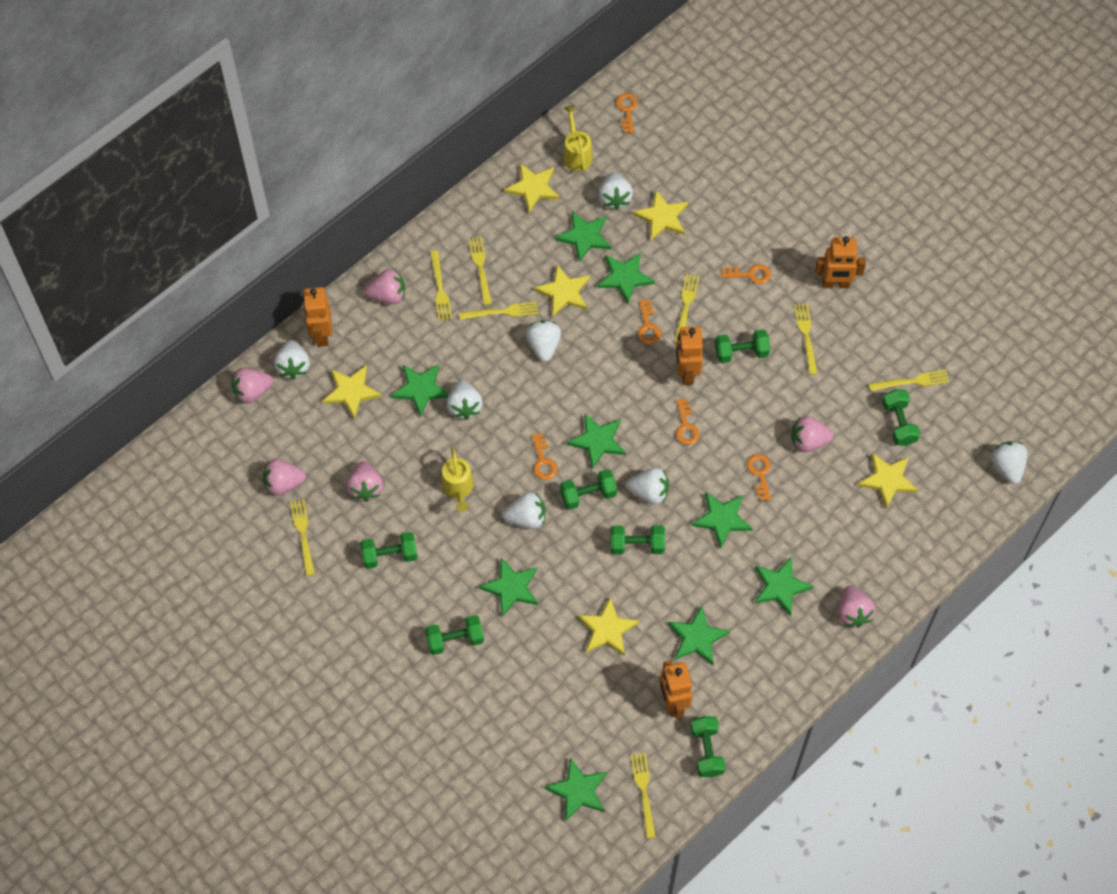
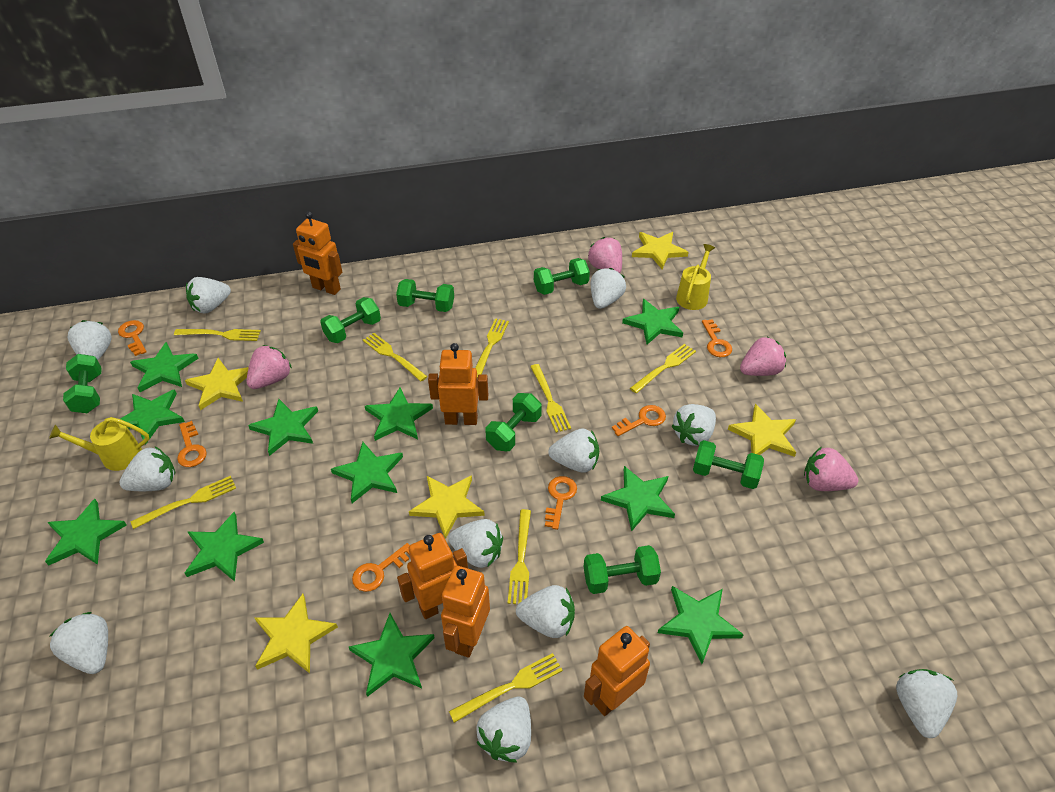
green star: [391,364,449,417] [479,558,538,616] [545,758,607,821] [555,211,611,262] [567,413,626,469] [597,253,655,303] [668,606,730,665] [692,492,753,549] [754,557,814,616] = 9 -> [45,499,127,566] [121,389,185,445] [130,342,199,392] [185,512,264,581] [248,399,318,456] [331,442,403,503] [349,613,435,697] [365,387,433,441] [601,466,675,531] [622,299,683,344] [658,586,744,664] = 11
orange robot: [303,287,332,347] [659,660,693,719] [676,327,703,385] [815,236,866,288] = 4 -> [293,212,342,295] [397,533,468,619] [428,343,488,425] [441,566,490,658] [584,626,650,716] = 5
pink strawberry: [232,368,273,403] [263,459,306,495] [346,461,383,502] [365,269,405,304] [791,416,833,452] [838,586,875,628] = 6 -> [247,345,292,389] [588,237,622,273] [740,337,786,376] [804,447,859,491] = 4
white strawberry: [274,340,310,379] [447,380,483,420] [503,492,546,529] [526,320,561,362] [599,172,633,210] [627,468,669,504] [991,442,1028,484] = 7 -> [49,612,108,674] [68,320,112,360] [119,447,175,491] [186,277,231,314] [448,519,503,568] [476,697,531,763] [516,585,575,638] [548,428,599,473] [591,268,626,309] [672,404,716,446] [896,669,957,738] = 11
yellow star: [322,365,382,419] [504,163,560,213] [534,264,590,317] [578,597,640,656] [632,190,688,241] [857,453,918,508] = 6 -> [185,358,249,410] [255,594,338,673] [409,475,485,539] [632,232,688,269] [728,404,796,457] = 5

